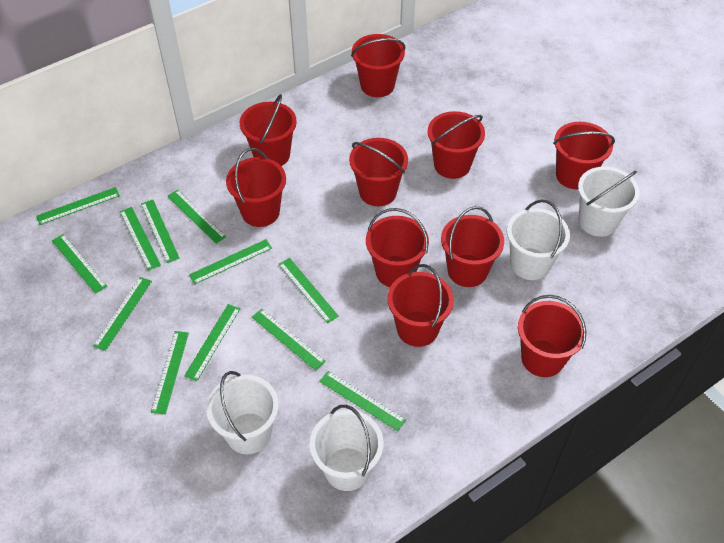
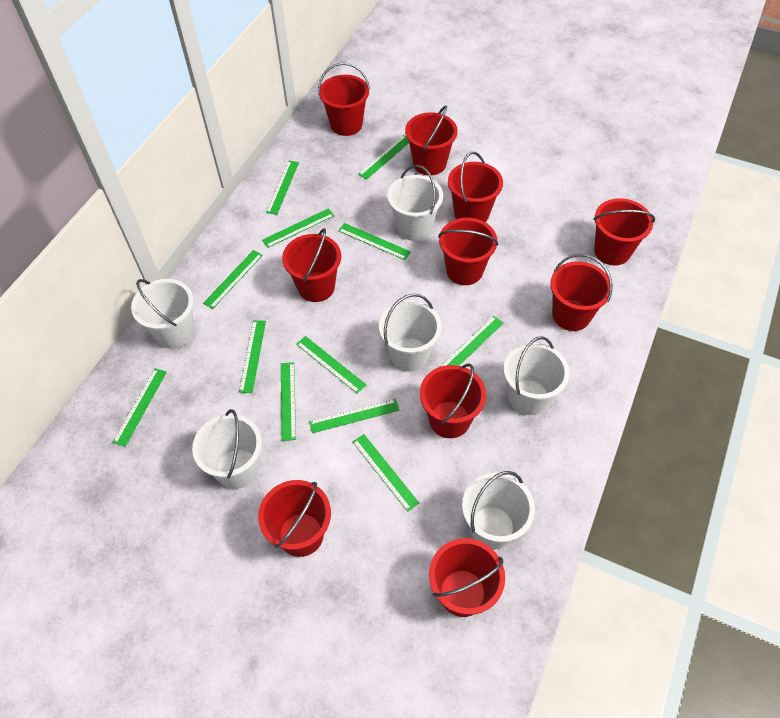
white bucket: [206,371,279,454] [310,405,384,491] [507,200,570,280] [578,167,640,237] = 4 -> [131,279,195,349] [192,409,262,489] [379,294,442,371] [387,165,443,241] [462,471,535,550] [503,336,569,415] = 6

